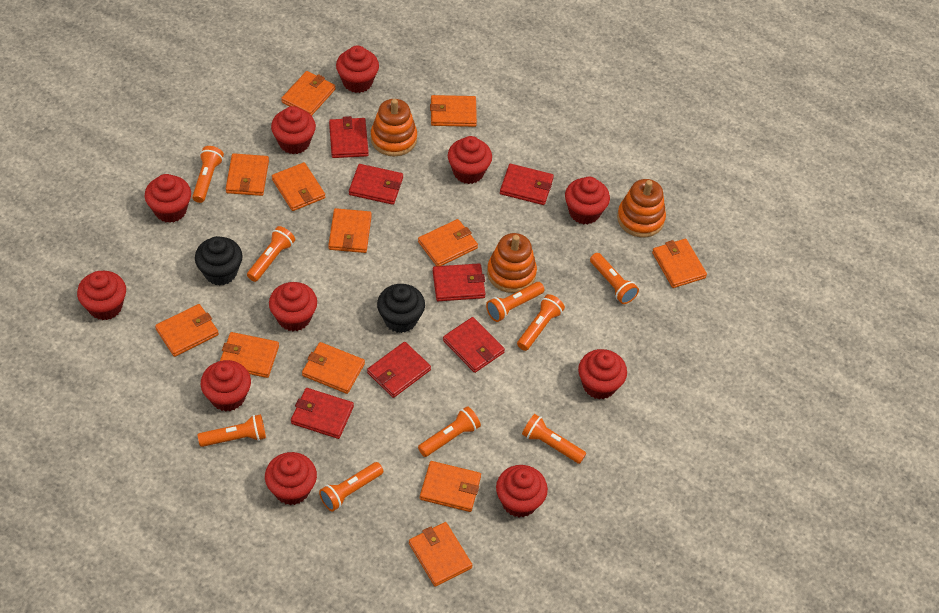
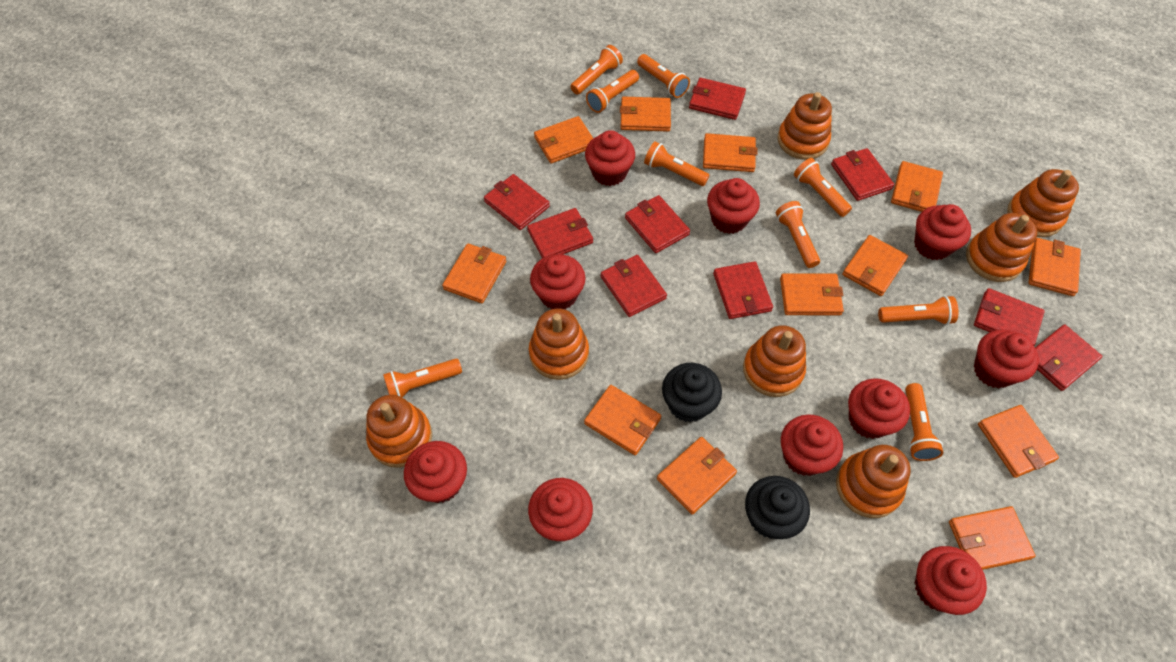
orange stacking toy: [371,99,417,157] [487,233,537,293] [617,179,666,237] = 3 -> [366,395,432,468] [529,308,589,380] [743,325,806,397] [777,92,832,160] [836,445,911,518] [966,213,1037,282] [1007,169,1079,237] = 7
red cupcake: [77,271,126,320] [145,174,191,223] [201,360,251,412] [265,452,317,505] [269,282,317,331] [271,106,316,154] [336,46,379,93] [448,136,492,184] [496,465,548,518] [565,177,610,225] [578,349,627,399] = 11 -> [404,441,467,503] [528,478,593,541] [530,254,586,309] [585,130,635,186] [707,178,760,234] [781,414,843,476] [848,378,910,439] [914,204,971,260] [915,546,987,615] [973,329,1039,388] = 10
red wallet: [291,388,354,439] [329,116,369,158] [349,164,403,205] [367,342,431,398] [433,263,485,301] [443,317,505,373] [500,164,554,205] = 7 -> [484,174,550,230] [527,208,593,258] [601,255,667,317] [625,195,690,253] [689,78,746,120] [713,261,773,319] [831,148,894,201] [974,288,1045,345] [1035,324,1103,391] = 9

